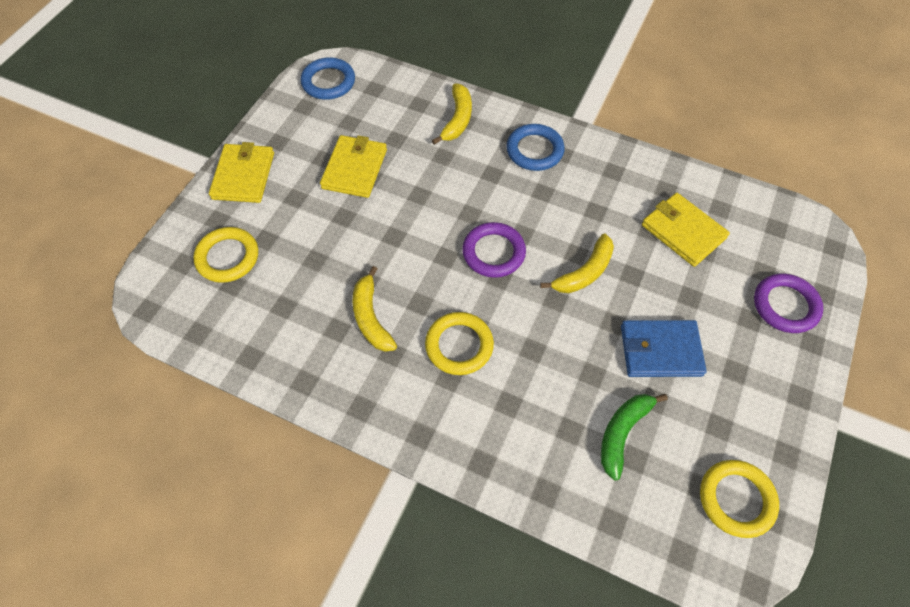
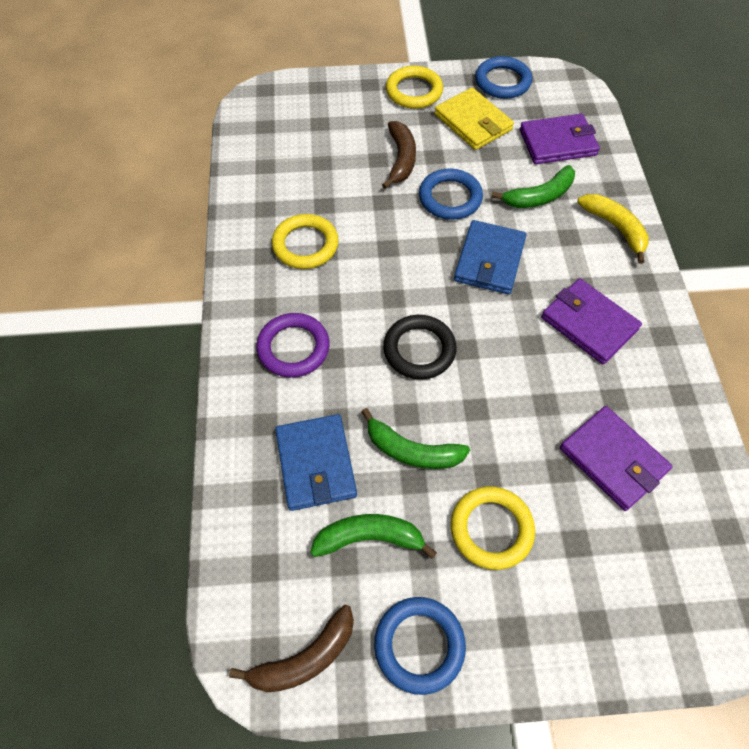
black ring: none = 0 -> [383,315,457,379] = 1
blue ring: [301,57,355,100] [506,124,565,171] = 2 -> [374,597,466,695] [419,168,483,220] [475,56,532,99] = 3
blue wallet: [621,320,707,377] = 1 -> [275,414,357,511] [454,220,526,294] = 2
brown banana: none = 0 -> [229,605,354,693] [382,121,416,189] = 2
green banana: [601,394,668,481] = 1 -> [310,514,437,558] [361,408,470,469] [491,165,575,208] = 3
purple ring: [462,222,526,278] [754,274,823,333] = 2 -> [256,313,330,378] = 1
purple wallet: none = 0 -> [520,114,600,164] [541,278,642,364] [560,406,673,511] = 3
yellow banana: [352,266,397,352] [432,84,472,145] [540,233,614,293] = 3 -> [577,194,649,264] = 1
yellow wallet: [209,142,274,203] [320,135,387,198] [642,193,730,267] = 3 -> [434,87,514,150] = 1

